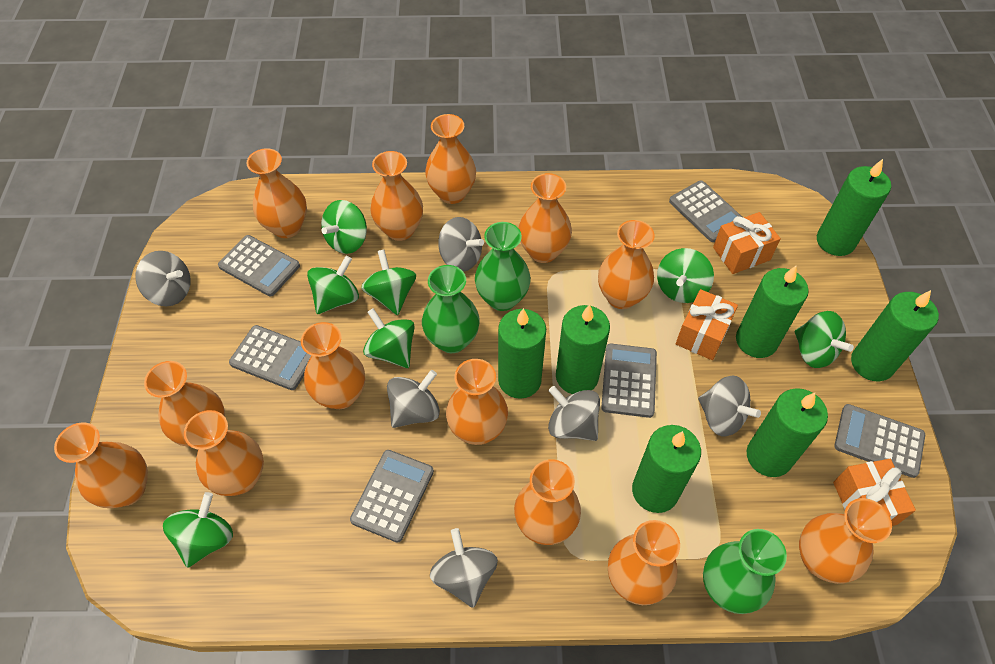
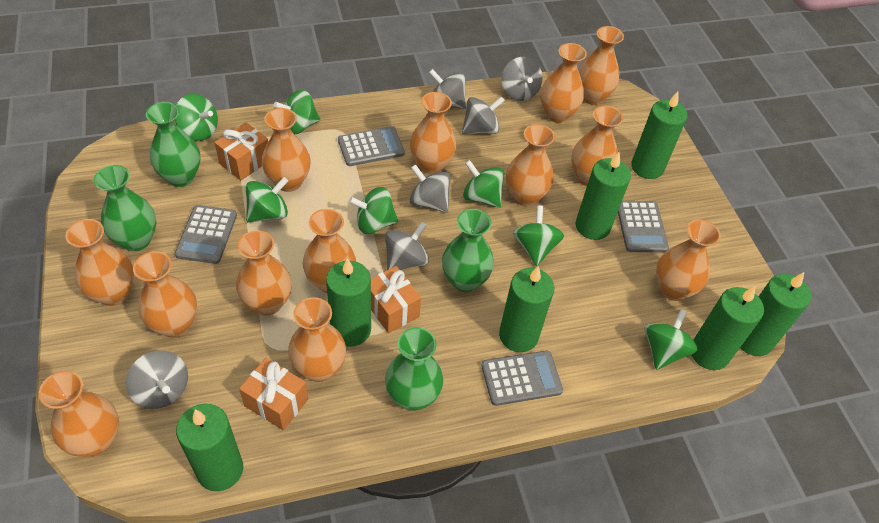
green vase: [422,265,480,353] [475,222,531,311] [703,529,787,614] = 3 -> [94,165,156,251] [146,102,201,187] [385,327,443,411] [442,209,494,292] = 4
grey calculator: [218,235,300,296] [229,325,311,390] [350,450,434,543] [601,344,657,418] [669,181,742,242] [834,404,925,478] = 6 -> [175,205,237,264] [338,126,405,166] [481,351,563,406] [618,201,669,253] = 4

